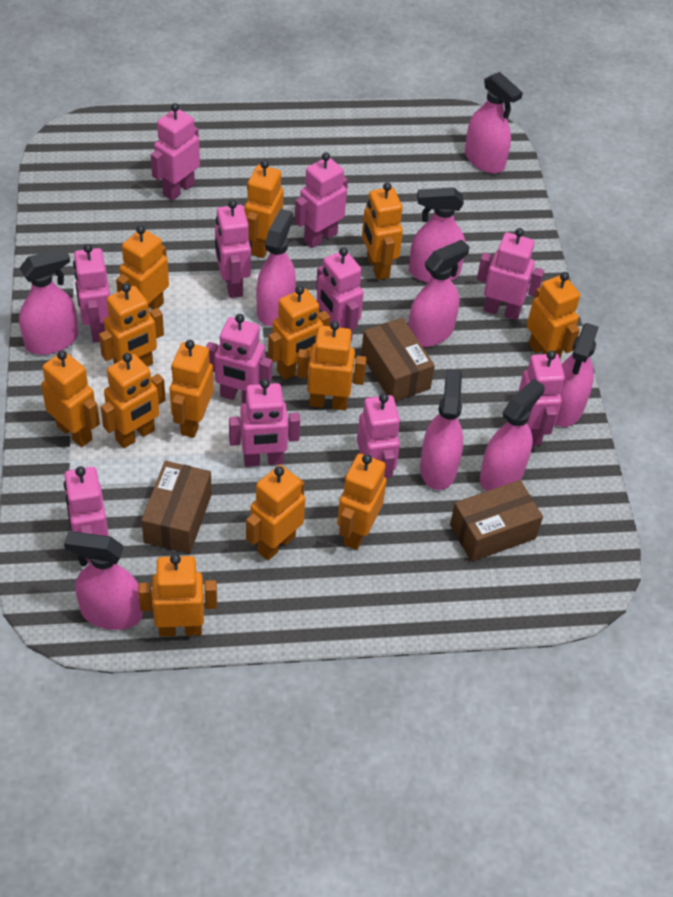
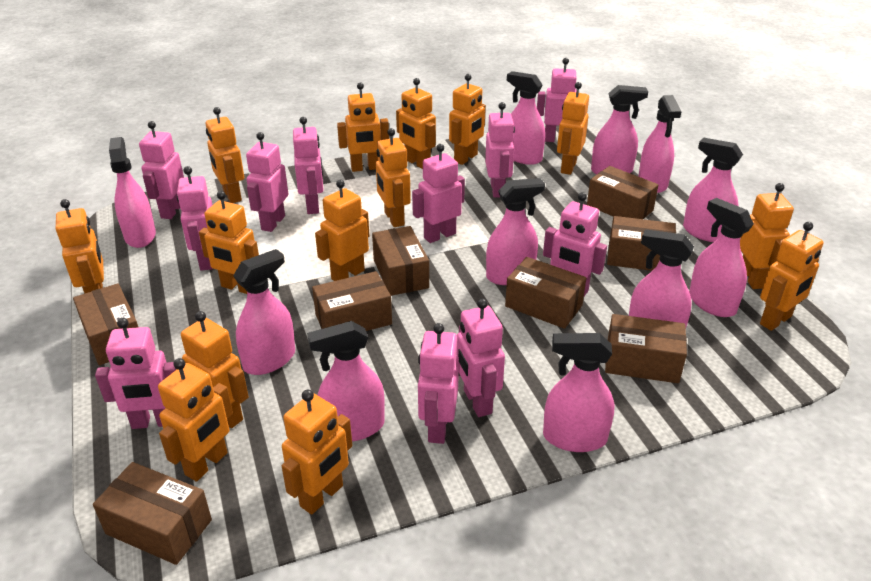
brown box: [141,461,212,553] [361,318,435,401] [450,480,543,562] = 3 -> [73,283,138,365] [93,462,212,565] [312,271,392,331] [372,226,429,296] [505,257,586,329] [587,166,658,219] [605,314,687,383] [607,216,676,271] = 8
orange robot: [41,350,100,447] [99,283,164,367] [101,353,166,448] [116,225,169,309] [138,554,217,637] [170,340,214,438] [245,160,284,258] [246,465,305,560] [268,286,330,380] [297,321,367,410] [337,453,387,550] [362,182,403,280] [527,272,580,358] = 13 -> [56,199,104,294] [158,358,233,482] [181,311,249,428] [199,191,259,294] [206,107,244,203] [282,390,352,515] [315,180,369,281] [337,82,389,172] [376,128,411,227] [396,78,436,169] [449,74,486,165] [557,82,589,175] [740,183,794,289] [760,222,824,331] = 14
pink spray bottle: [19,248,78,355] [64,531,143,630] [256,209,296,326] [408,240,469,347] [409,187,466,282] [420,369,463,490] [465,72,523,174] [480,379,545,491] [555,323,599,427] = 9 -> [109,137,156,248] [233,249,295,375] [307,321,385,442] [486,178,545,285] [507,71,545,165] [543,333,615,452] [591,85,648,175] [629,229,694,327] [638,95,682,193] [683,138,743,242] [689,198,754,317] = 11

